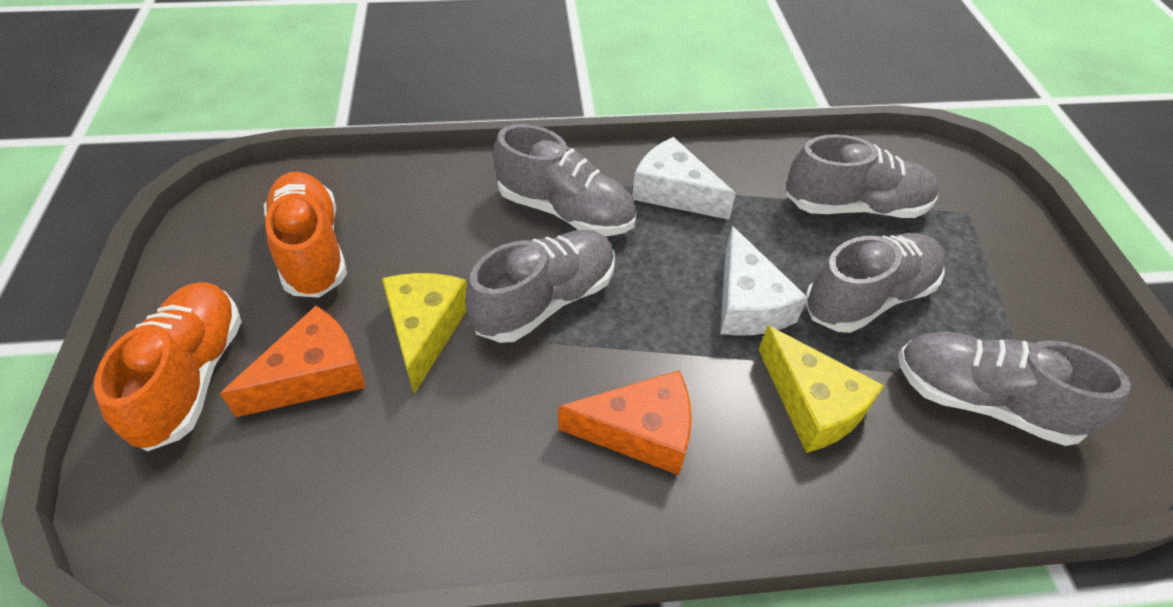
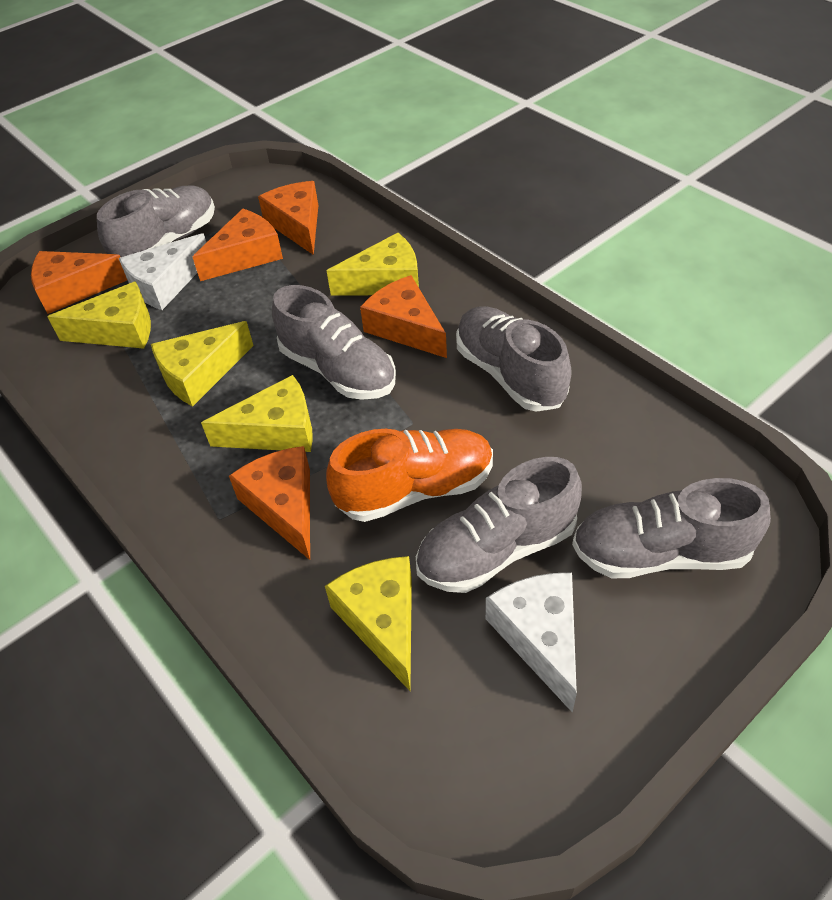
orange cheese: [220,306,366,417] [558,370,692,475] = 2 -> [31,251,127,314] [193,209,283,281] [229,446,310,560] [258,181,318,255] [360,275,447,358] = 5
orange shoe: [94,282,242,452] [264,172,347,298] = 2 -> [326,429,493,522] = 1
yellow cheese: [382,273,467,394] [759,326,884,453] = 2 -> [47,281,151,349] [151,321,254,407] [201,375,313,452] [325,556,412,691] [327,233,419,296] = 5

